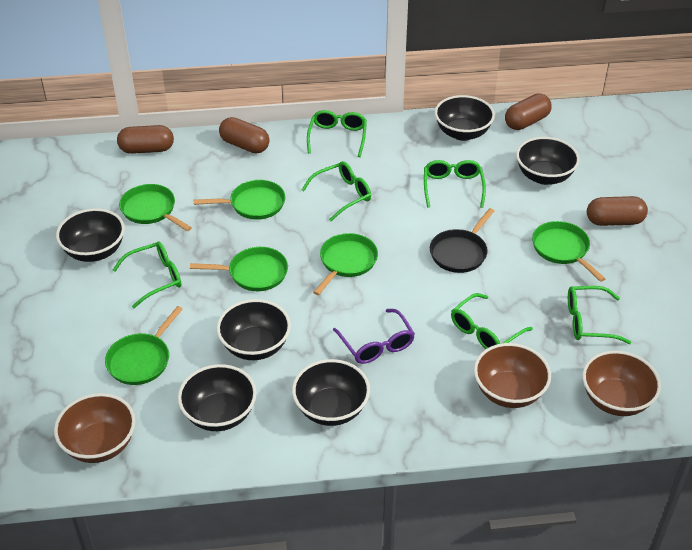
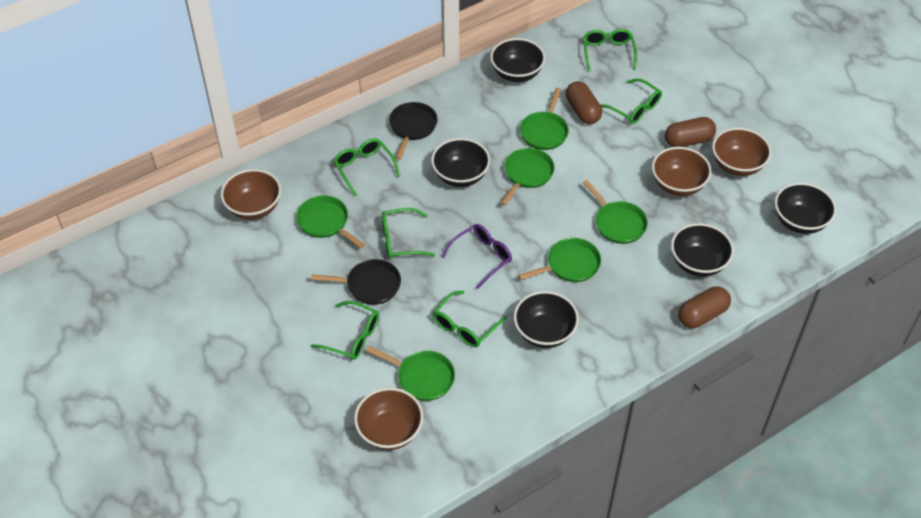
black bowl: [56,208,125,262] [178,364,257,431] [217,299,291,360] [292,359,370,426] [435,95,495,141] [516,137,580,185] = 6 -> [431,138,490,187] [490,38,545,82] [514,291,579,348] [671,223,734,277] [775,183,836,234] = 5
black pan: [430,208,494,273] = 1 -> [311,259,401,305] [389,102,438,160] = 2
brown bowl: [54,393,136,463] [474,343,551,408] [582,350,661,416] = 3 -> [221,169,281,220] [354,387,423,450] [652,147,712,196] [712,128,771,176] = 4
brown capsule: [117,125,174,154] [219,117,270,153] [505,94,552,130] [587,196,648,226] = 4 -> [566,81,602,124] [665,117,716,147] [678,286,731,328] = 3

